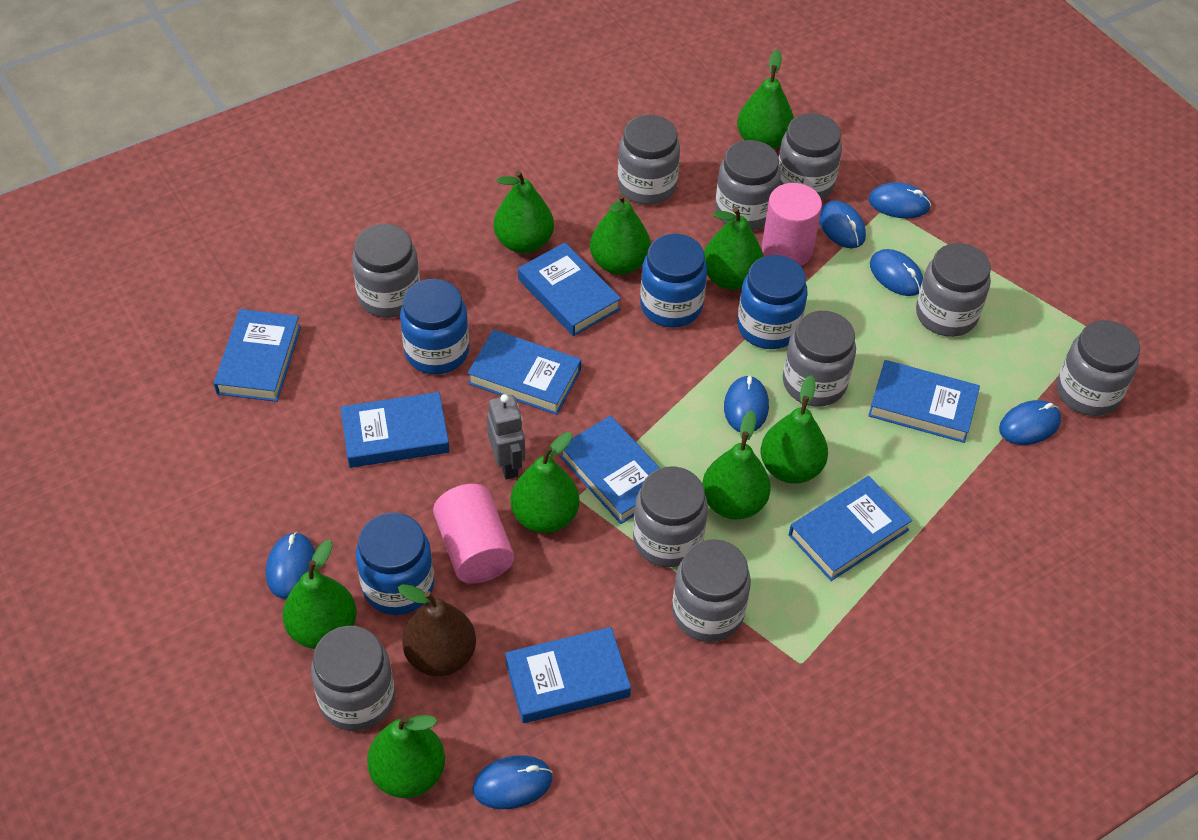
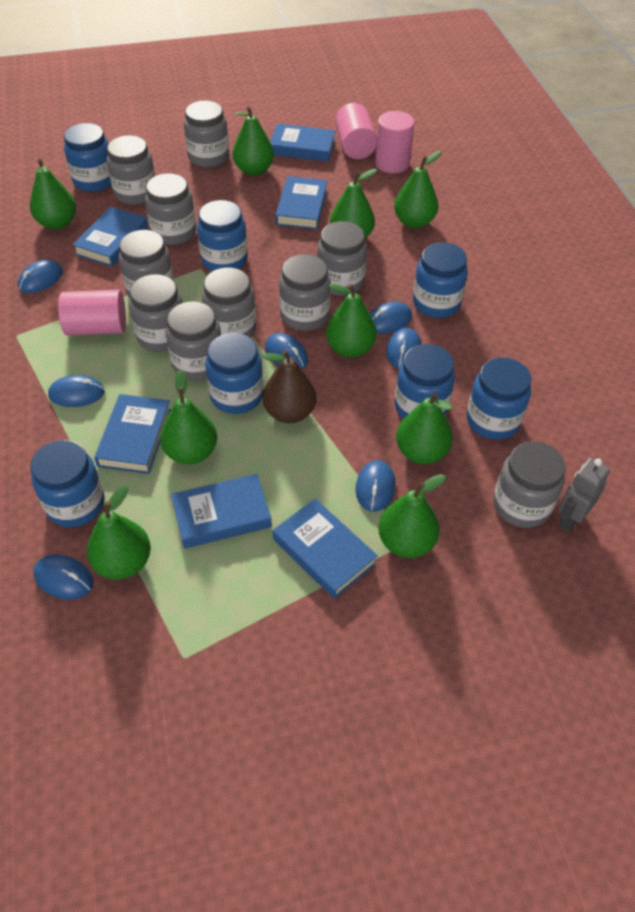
blue book: [214,309,301,402] [340,392,450,468] [467,330,581,415] [505,627,631,723] [518,242,621,336] [560,416,660,524] [789,476,912,581] [868,360,980,443] = 8 -> [73,206,148,267] [94,394,171,474] [171,474,272,549] [270,124,335,162] [272,499,378,599] [275,176,327,230] = 6
blue jar: [356,513,434,615] [400,279,469,374] [640,234,707,328] [737,255,808,349] = 4 -> [30,440,105,527] [64,123,111,192] [197,200,248,271] [206,333,263,414] [395,344,455,419] [413,242,468,318] [467,357,531,440] = 7
pink cylinder: [433,484,514,584] [762,183,822,266] = 2 -> [58,290,126,336] [335,103,377,159] [375,111,415,173] = 3

